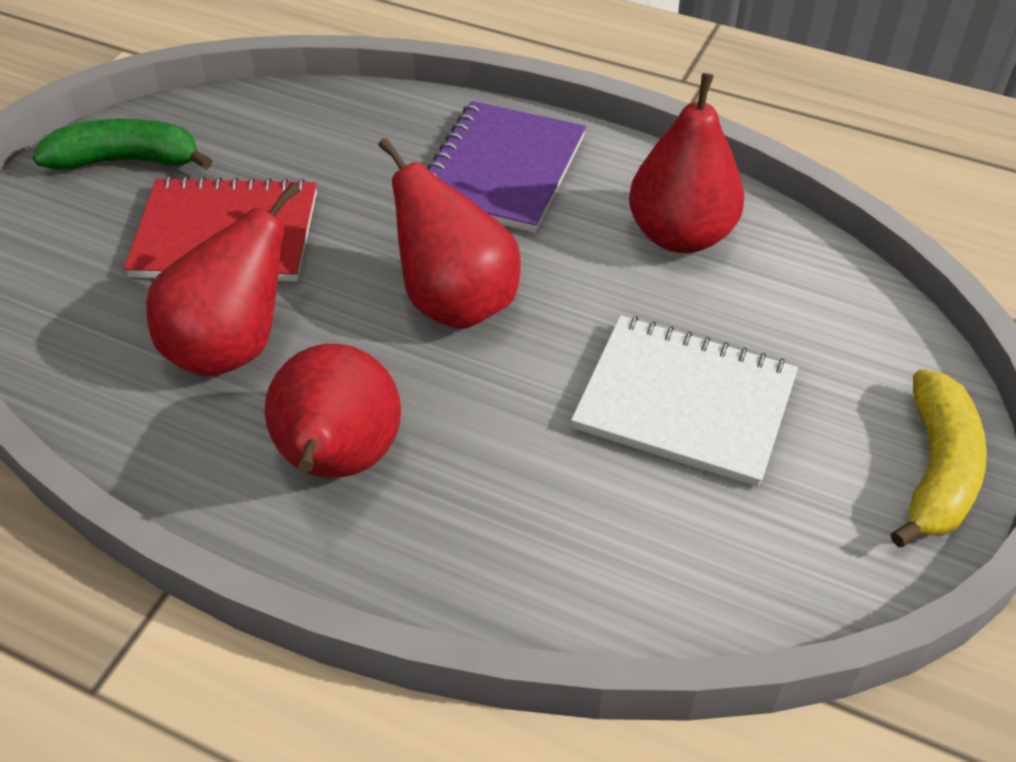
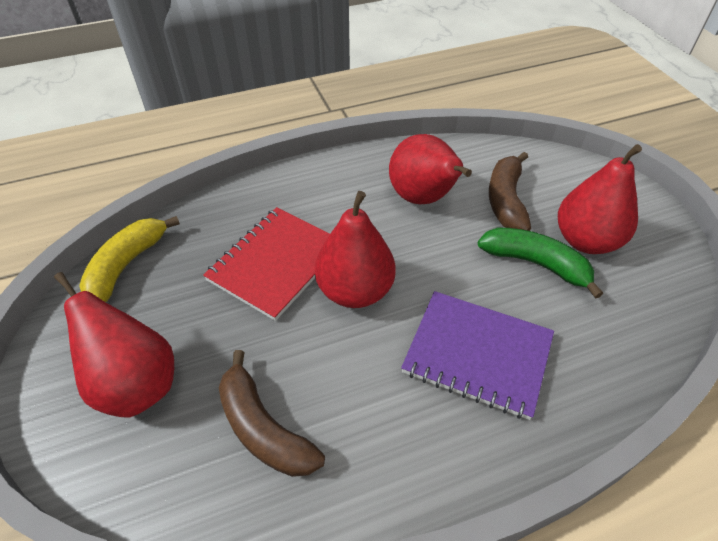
brown banana: none = 0 -> [219,350,325,477] [489,152,531,231] = 2
white notebook: [571,316,798,487] = 1 -> none = 0

